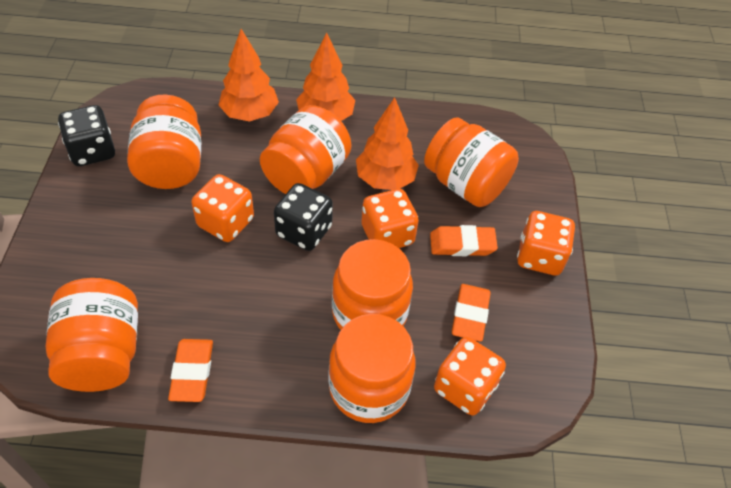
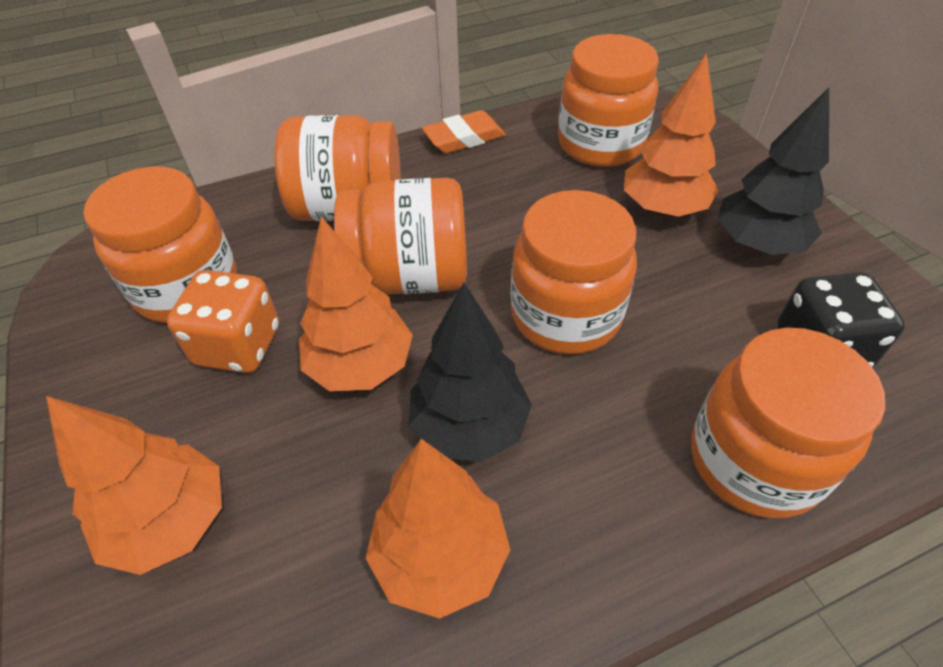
black dice: [58,105,115,166] [274,183,333,251] = 2 -> [777,272,905,368] = 1
black tree: none = 0 -> [409,283,532,462] [717,87,829,255] = 2
orange dice: [191,174,254,242] [361,189,419,248] [434,337,506,416] [517,211,575,275] = 4 -> [167,270,279,373] = 1
orange eraser: [168,339,213,402] [430,225,498,256] [452,284,491,342] = 3 -> [422,110,506,153] = 1
orange tree: [219,29,279,122] [296,32,355,121] [356,97,419,190] = 3 -> [46,396,222,575] [299,217,413,391] [366,439,510,619] [624,53,719,217] = 4

